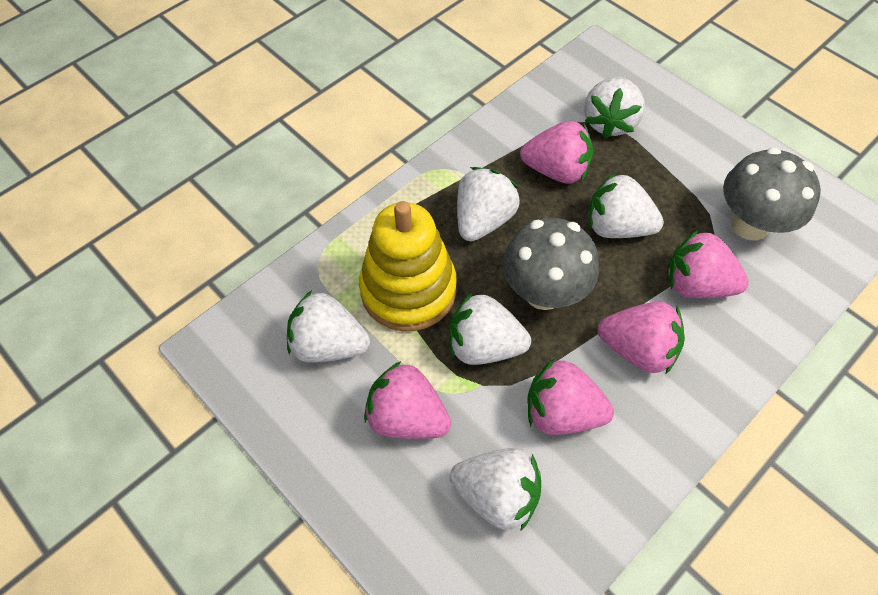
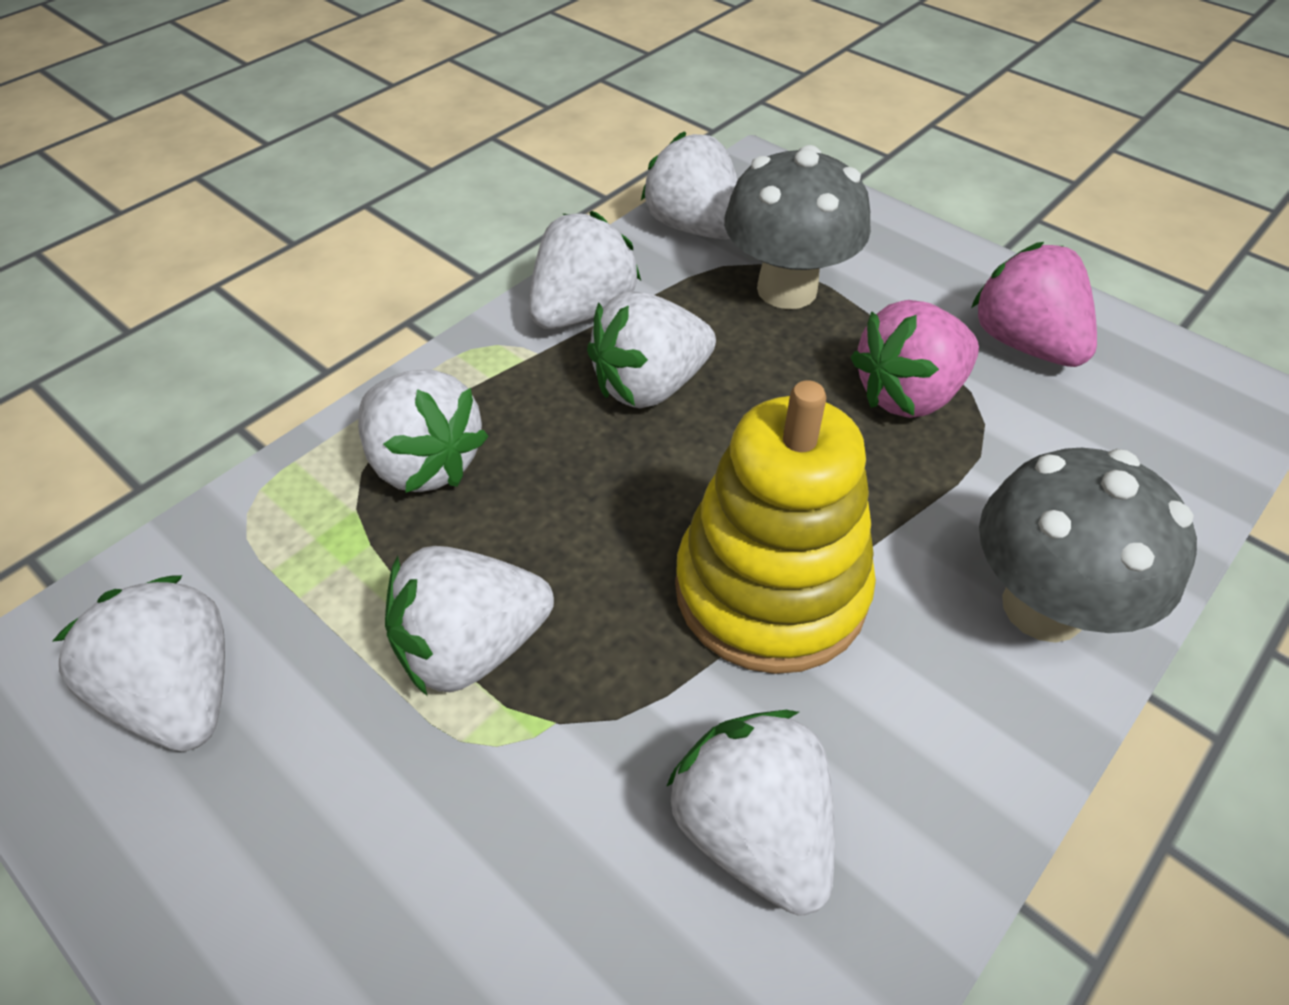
pink strawberry: [364,361,451,439] [520,121,593,184] [527,358,614,435] [598,302,685,375] [667,229,749,298] = 5 -> [850,300,979,418] [971,242,1097,367] = 2
white strawberry: [287,290,370,363] [450,293,531,365] [450,448,541,530] [457,167,520,241] [584,77,645,138] [588,173,664,238] = 6 -> [52,575,225,752] [358,370,488,493] [385,546,554,695] [529,211,641,329] [587,291,716,408] [641,131,738,239] [666,710,835,916] = 7

